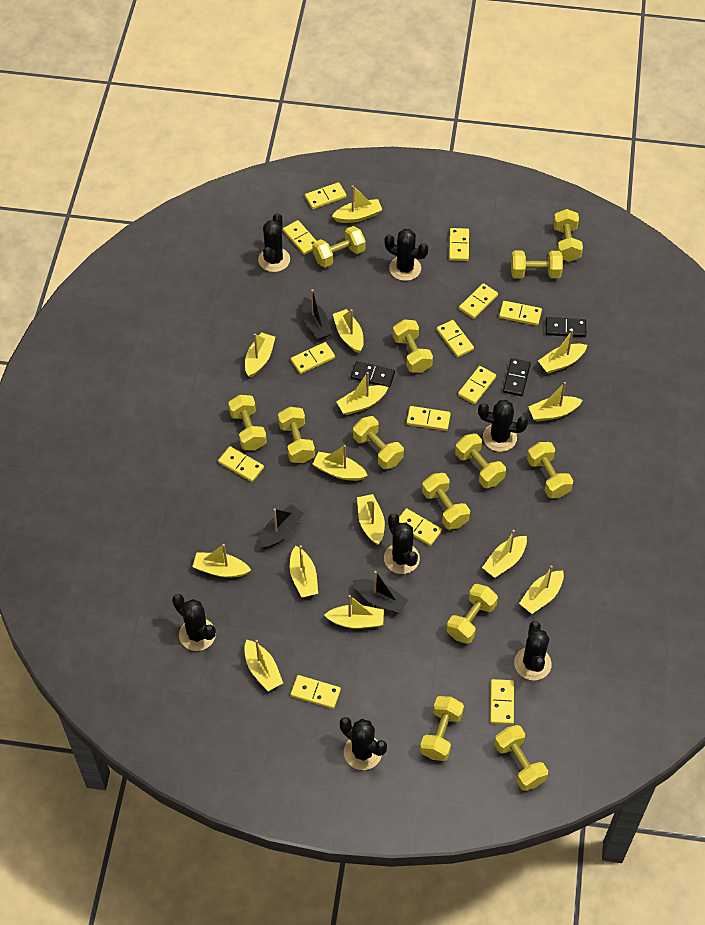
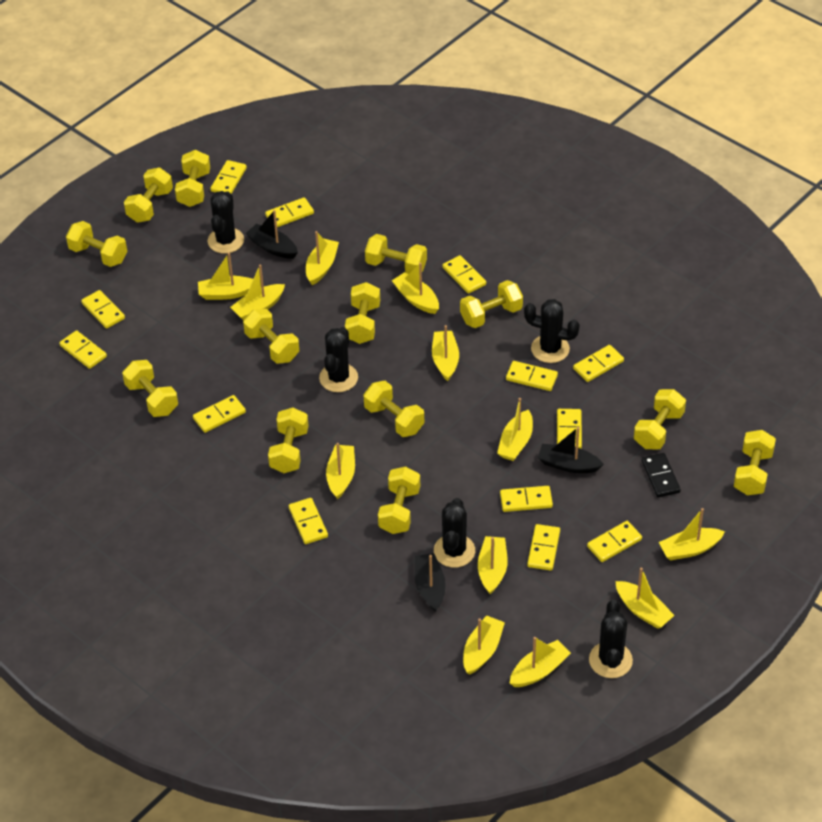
black cactus: [172,594,216,651] [258,213,290,272] [340,717,387,770] [384,229,428,281] [384,513,420,574] [478,400,528,452] [514,621,552,680] = 7 -> [207,191,244,253] [319,327,358,392] [434,498,475,568] [524,299,580,363] [589,599,633,678] = 5
black domino: [351,361,395,388] [503,358,531,396] [546,317,586,337] = 3 -> [642,453,681,498] = 1
yellow boat: [192,544,251,577] [244,640,283,691] [245,332,275,378] [290,545,318,597] [312,445,368,481] [324,595,384,628] [332,185,382,223] [333,309,364,353] [336,372,388,415] [357,494,385,545] [482,530,527,578] [519,566,564,614] [528,382,583,421] [538,330,587,374] = 14 -> [198,253,253,300] [230,264,285,320] [306,231,339,285] [326,443,355,499] [392,263,439,314] [432,325,459,381] [463,615,505,675] [478,536,508,594] [497,398,533,461] [510,637,571,687] [615,568,675,629] [659,508,725,560] = 12

